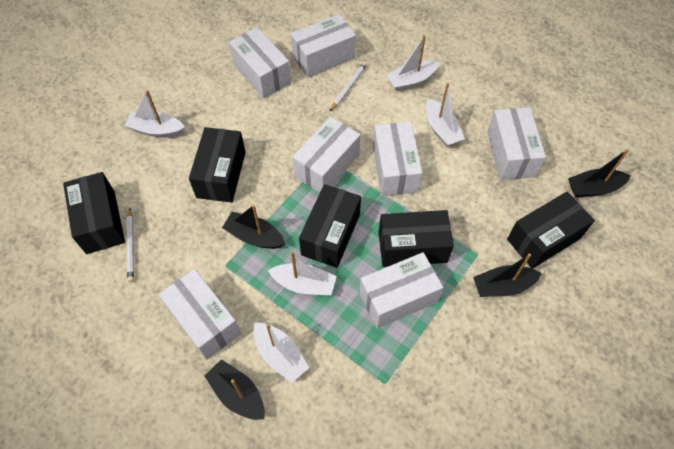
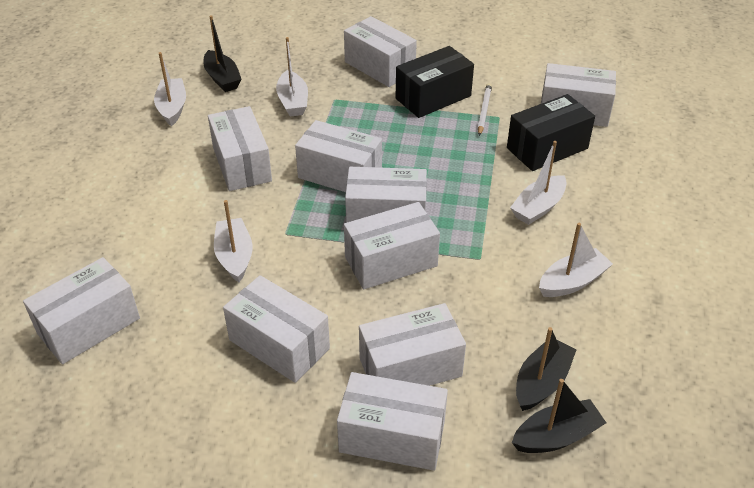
black boat: [204,359,265,420] [222,205,285,249] [473,253,542,297] [568,149,631,197] = 4 -> [203,15,242,92] [512,379,606,453] [516,327,576,411] = 3
black box: [63,172,125,254] [189,127,246,203] [299,184,361,268] [379,210,454,267] [507,191,595,269] = 5 -> [396,46,474,118] [507,94,595,171] = 2
white box: [159,269,241,360] [229,27,291,99] [291,14,356,78] [292,117,360,193] [359,252,443,328] [373,122,422,196] [487,107,546,180] = 7 -> [23,257,140,364] [208,106,272,191] [223,275,330,383] [295,120,382,192] [337,372,448,471] [344,16,417,87] [344,202,440,289] [345,167,427,223] [359,303,466,386] [541,63,616,127] = 10
white pencil: [127,208,134,282] [330,62,367,111] = 2 -> [478,83,492,136] = 1

